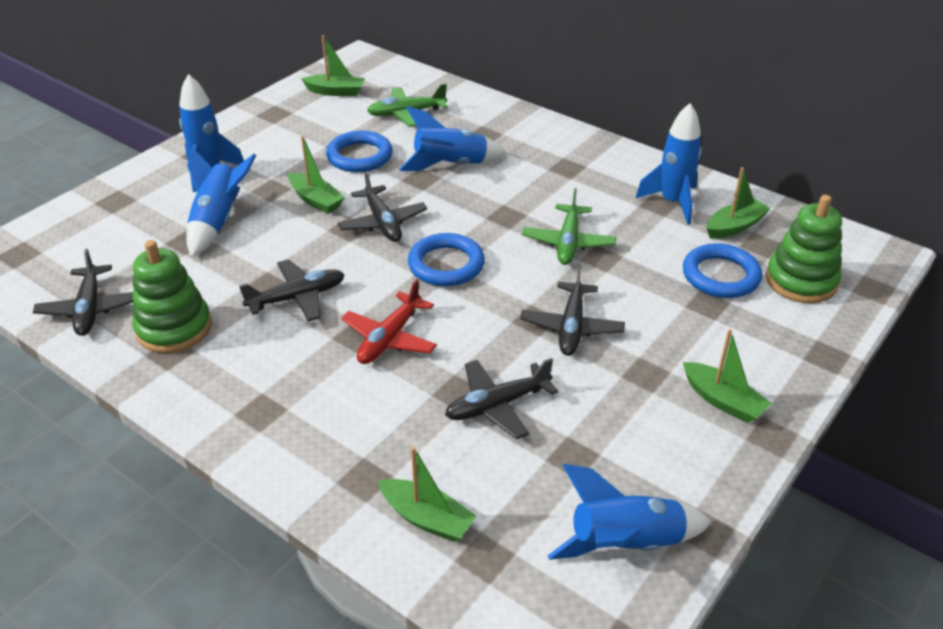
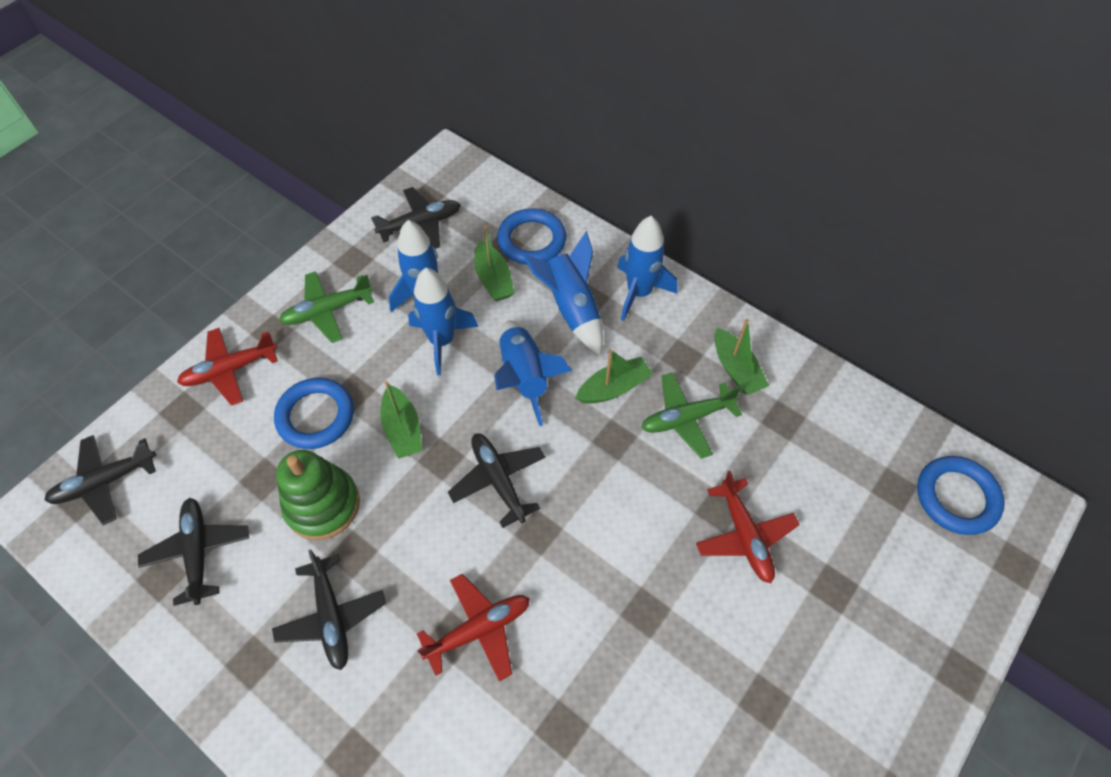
green boat: [288,136,345,214] [301,35,365,96] [378,447,477,542] [683,329,772,423] [707,167,771,239] = 5 -> [380,381,422,459] [474,225,515,302] [575,349,653,404] [714,319,769,395] = 4
green stacking toy: [132,240,212,353] [766,195,842,303] = 2 -> [276,450,360,540] = 1
red plane: [341,279,437,364] = 1 -> [177,328,278,406] [417,574,530,682] [696,471,800,583] = 3

